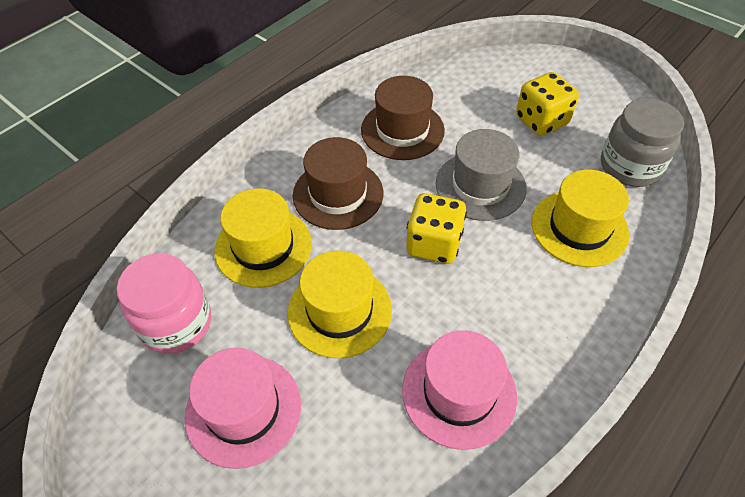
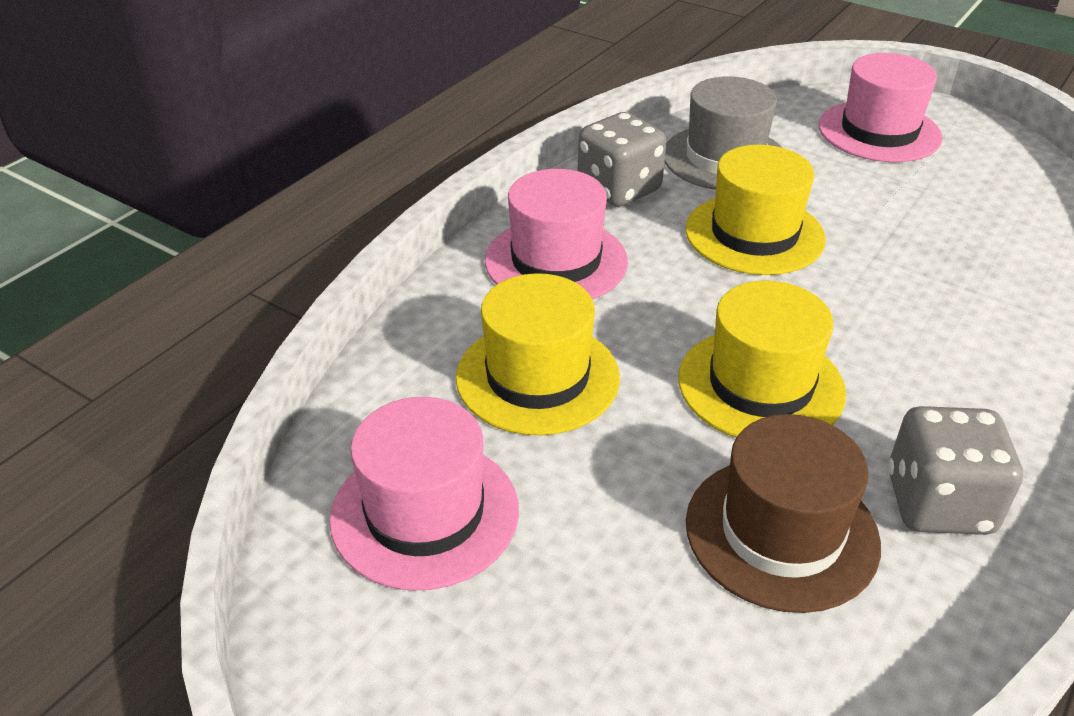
brown hat: [293,137,383,230] [361,76,445,160] = 2 -> [686,414,881,613] = 1
grey dice: none = 0 -> [578,112,666,207] [888,406,1023,535] = 2
grey jar: [601,98,684,187] = 1 -> none = 0
pink hat: [185,348,301,469] [402,330,517,450] = 2 -> [329,397,519,591] [485,169,628,299] [819,53,942,162] = 3
pink jar: [117,253,211,354] = 1 -> none = 0
yellow dice: [406,193,467,264] [516,72,579,136] = 2 -> none = 0

